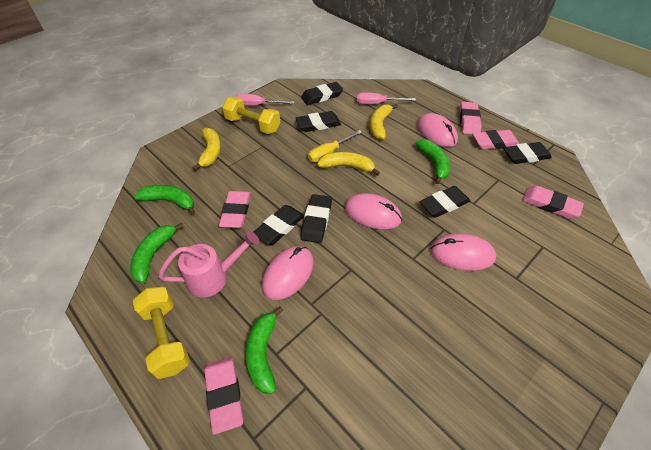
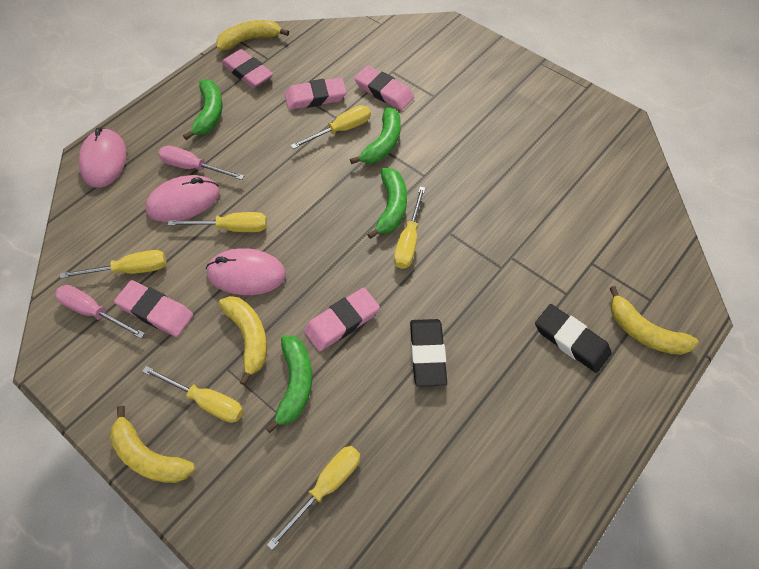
black eraser: [253,205,305,245] [296,111,341,132] [300,194,332,243] [301,82,343,105] [419,186,470,218] [503,142,552,164] = 6 -> [410,319,447,387] [535,304,612,373] = 2
pink mouse: [262,246,314,300] [345,193,402,229] [417,113,458,147] [430,233,496,271] = 4 -> [79,128,126,188] [145,175,220,222] [206,248,286,295] = 3
pink watering can: [158,231,260,297] = 1 -> none = 0
yellow banana: [192,128,221,171] [317,152,380,176] [370,104,398,139] = 3 -> [110,406,195,483] [216,20,289,50] [219,296,267,385] [610,286,699,355] = 4
yellow dumbbell: [133,287,190,379] [222,97,280,134] = 2 -> none = 0
yellow screwdriver: [308,130,362,162] = 1 -> [60,250,166,279] [142,366,243,423] [168,212,267,232] [267,446,361,550] [291,105,371,149] [394,187,425,269] = 6

